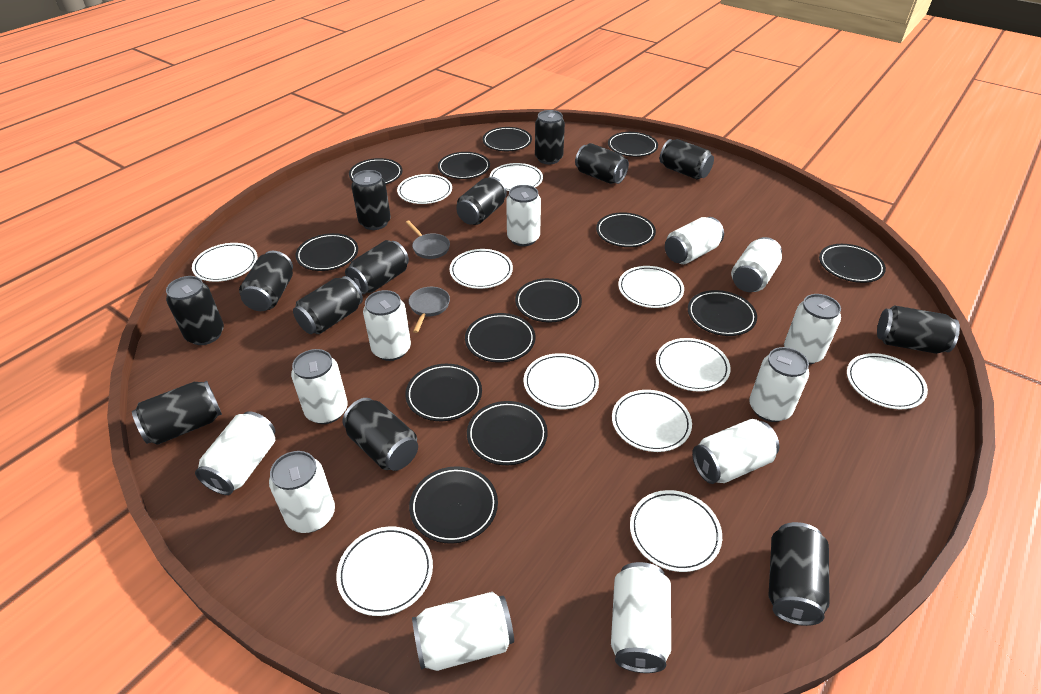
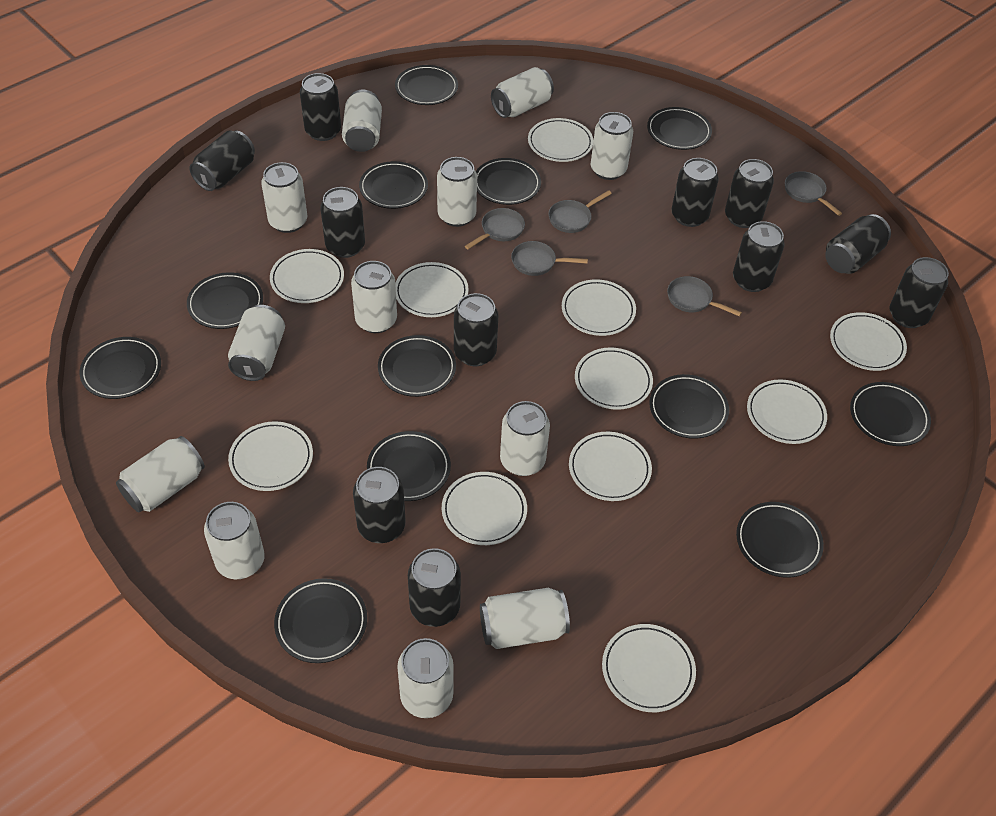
black can: [132,381,222,445] [166,276,224,345] [239,251,293,311] [293,276,363,334] [343,398,418,471] [345,240,409,295] [351,170,391,230] [456,177,507,225] [535,110,565,164] [575,143,629,184] [660,139,714,180] [768,522,829,626] [877,306,960,354] = 13 -> [189,131,255,191] [300,73,341,141] [320,187,365,258] [353,467,406,543] [408,548,461,627] [454,293,498,366] [671,158,719,227] [725,159,774,228] [733,221,785,292] [825,214,891,274] [890,257,949,328] = 11
black plate: [295,233,358,271] [349,158,402,184] [405,364,482,421] [409,466,498,544] [438,152,490,179] [465,313,535,363] [467,401,548,465] [482,127,532,151] [515,278,582,322] [596,212,656,247] [608,132,658,157] [688,290,757,336] [819,244,886,283] = 13 -> [80,337,161,399] [187,272,263,329] [274,578,367,663] [359,161,428,209] [367,431,451,501] [378,335,456,397] [395,65,458,105] [476,158,541,205] [647,107,712,150] [649,374,729,439] [736,502,824,578] [850,382,931,446] = 12
grey pan: [405,221,450,259] [409,287,450,333] = 2 -> [465,208,525,249] [511,241,588,276] [548,190,612,233] [667,276,742,317] [785,171,842,216] = 5

